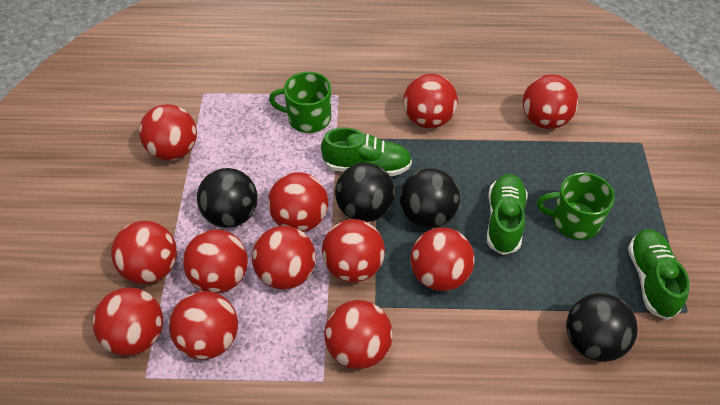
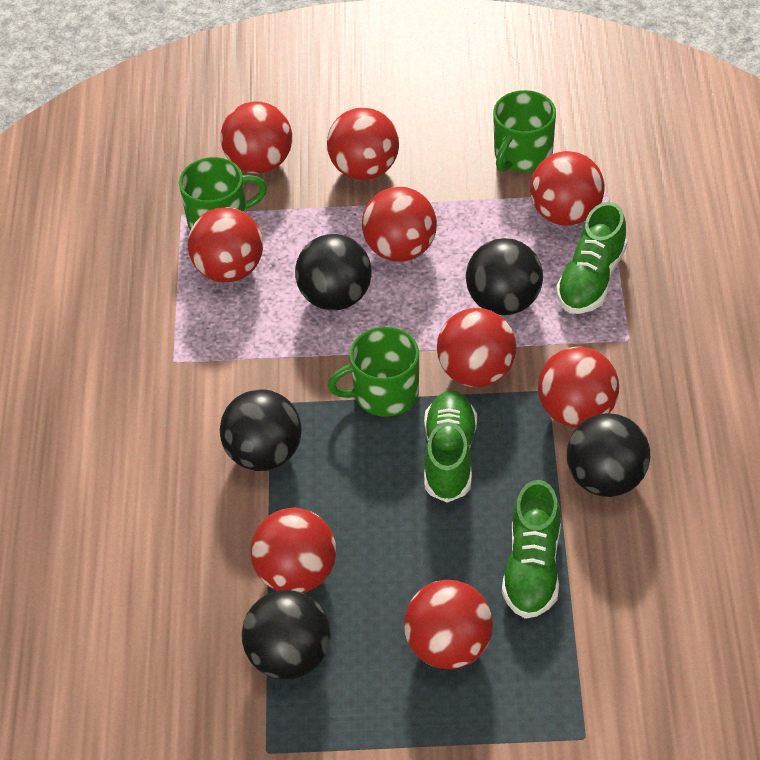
black ball: [197,168,258,228] [335,163,395,222] [400,168,460,228] [566,293,638,362] = 4 -> [220,389,302,471] [242,590,331,680] [295,234,372,310] [466,238,543,315] [567,413,650,497] = 5
green mug: [269,72,331,133] [537,172,615,240] = 2 -> [179,157,267,230] [328,327,419,417] [493,90,556,172] = 3
red ball: [93,287,163,356] [111,221,177,284] [139,104,197,161] [169,291,238,360] [183,229,248,293] [252,226,316,290] [268,172,328,232] [322,219,385,282] [324,300,393,369] [403,74,458,128] [410,227,474,291] [523,74,579,129] = 12 -> [188,207,263,282] [221,101,292,173] [250,508,336,593] [327,107,399,180] [362,187,437,262] [404,580,493,669] [437,308,516,387] [530,151,605,226] [538,347,619,427] = 9

